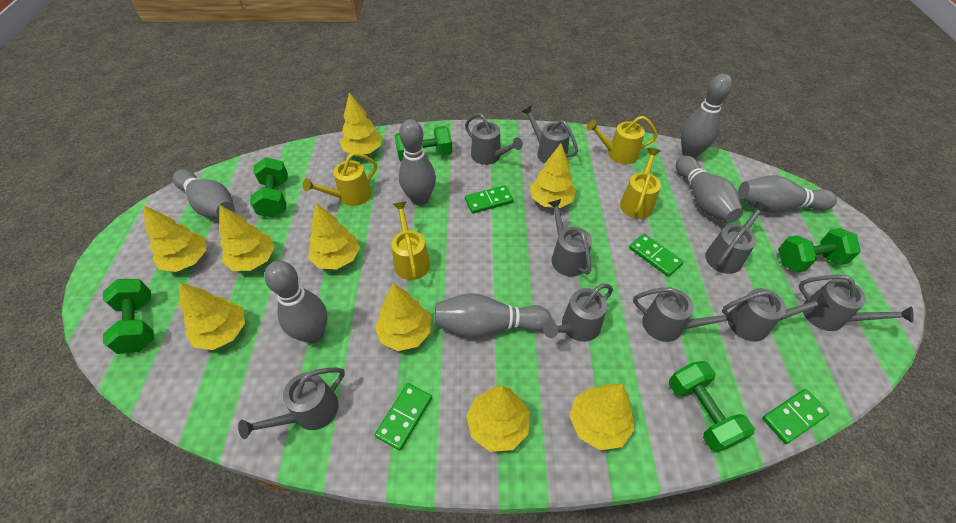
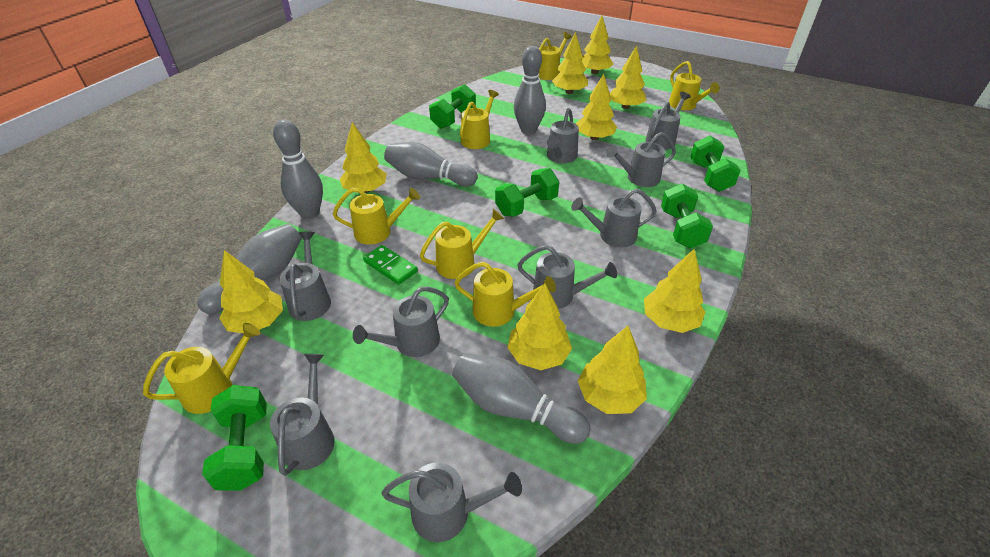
green domino: [375,383,432,451] [465,185,514,214] [629,234,684,277] [762,389,830,444] = 4 -> [363,245,418,285] = 1
grey bowling pin: [173,169,235,219] [264,261,327,343] [399,119,436,205] [435,293,551,338] [676,156,743,223] [681,74,732,158] [738,175,837,212] = 7 -> [197,224,302,314] [273,120,323,219] [384,142,477,186] [452,353,591,444] [514,46,546,134] = 5
yellow watering can: [303,153,377,206] [391,202,430,280] [586,116,658,164] [620,148,661,219] = 4 -> [143,323,260,414] [333,188,420,245] [420,209,504,279] [454,262,556,327] [460,90,499,149] [539,32,572,80] [669,61,720,110] = 7

